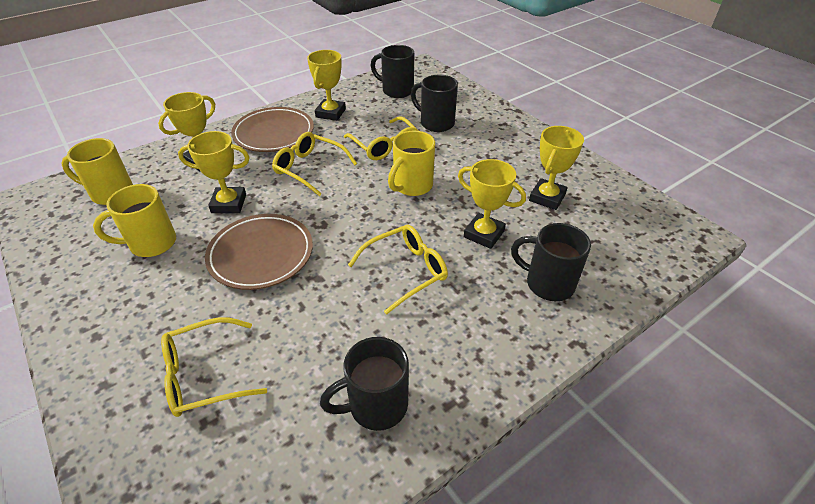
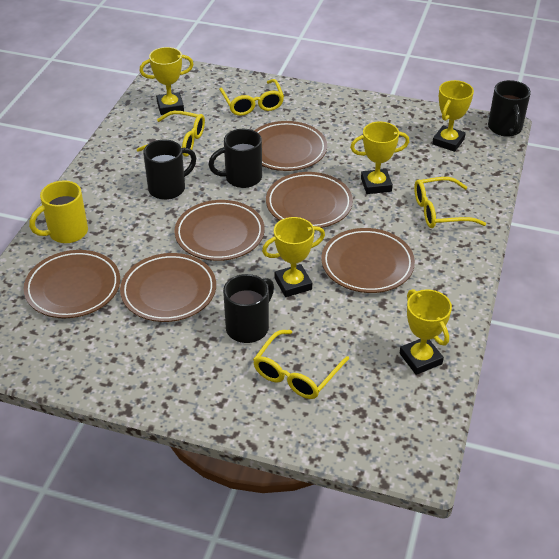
brown plate: [205,214,313,290] [231,107,314,152] = 2 -> [24,250,120,318] [120,253,216,322] [174,200,265,261] [254,121,327,171] [266,172,353,228] [321,228,415,293] = 6
yellow mug: [61,138,133,205] [93,184,176,257] [388,130,435,196] = 3 -> [29,180,88,243] = 1

